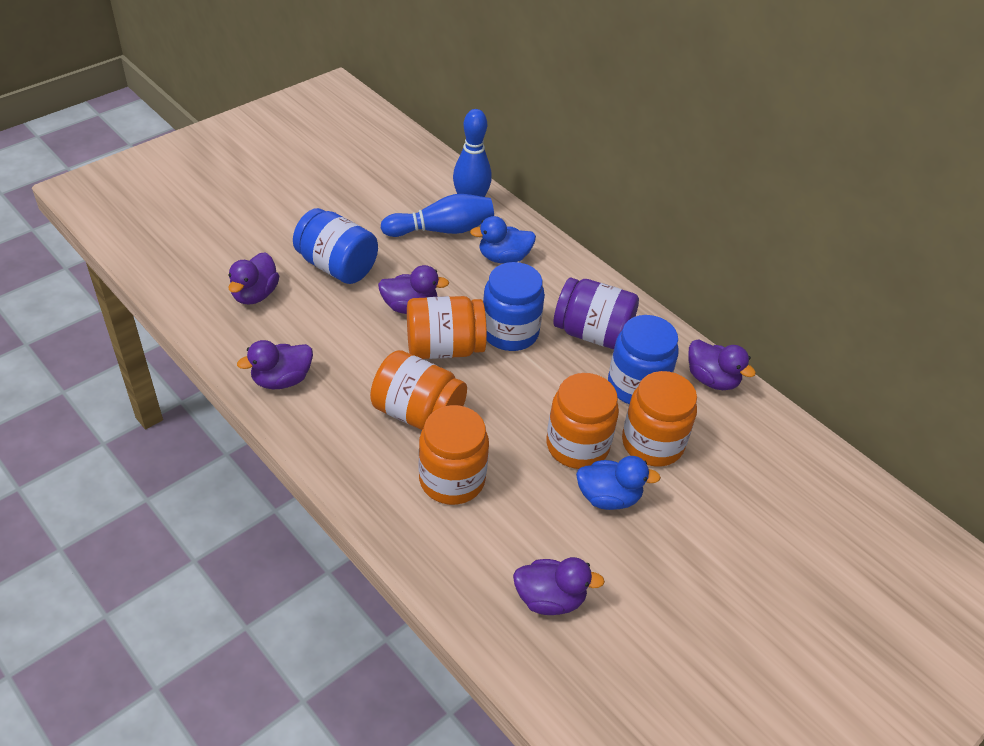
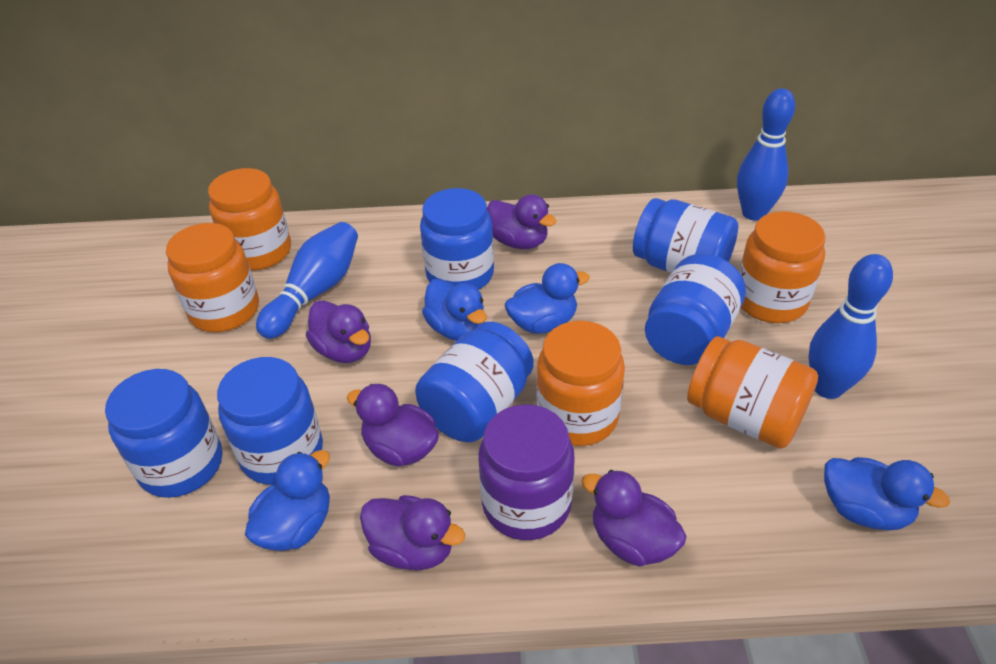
blue bowling pin: [381,194,494,237] [453,109,492,197] = 2 -> [256,222,358,339] [737,88,795,221] [808,254,893,399] = 3
blue duck: [470,216,536,264] [576,456,661,510] = 2 -> [245,450,330,551] [422,279,487,341] [505,263,590,334] [824,457,950,531] = 4
blue jar: [293,208,378,284] [483,262,545,351] [608,315,679,404] = 3 -> [105,369,222,498] [217,357,323,485] [415,322,534,442] [420,188,494,290] [633,198,738,273] [645,254,746,365] = 6

